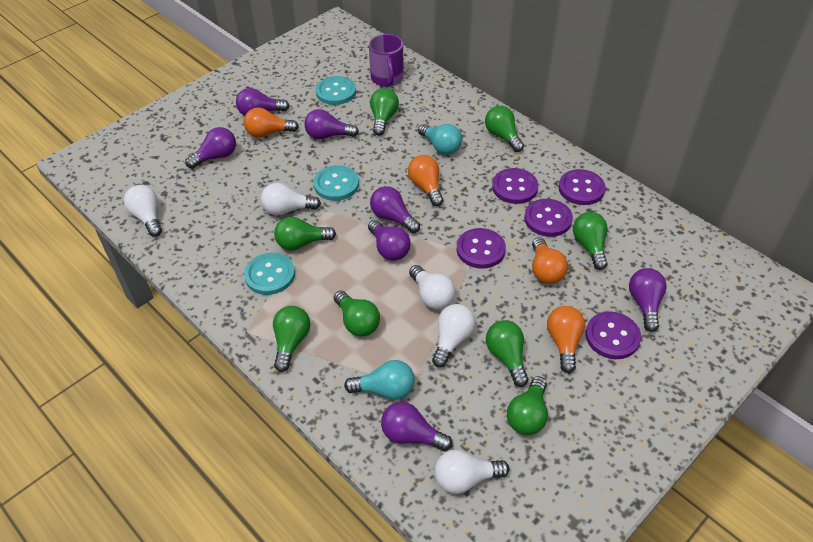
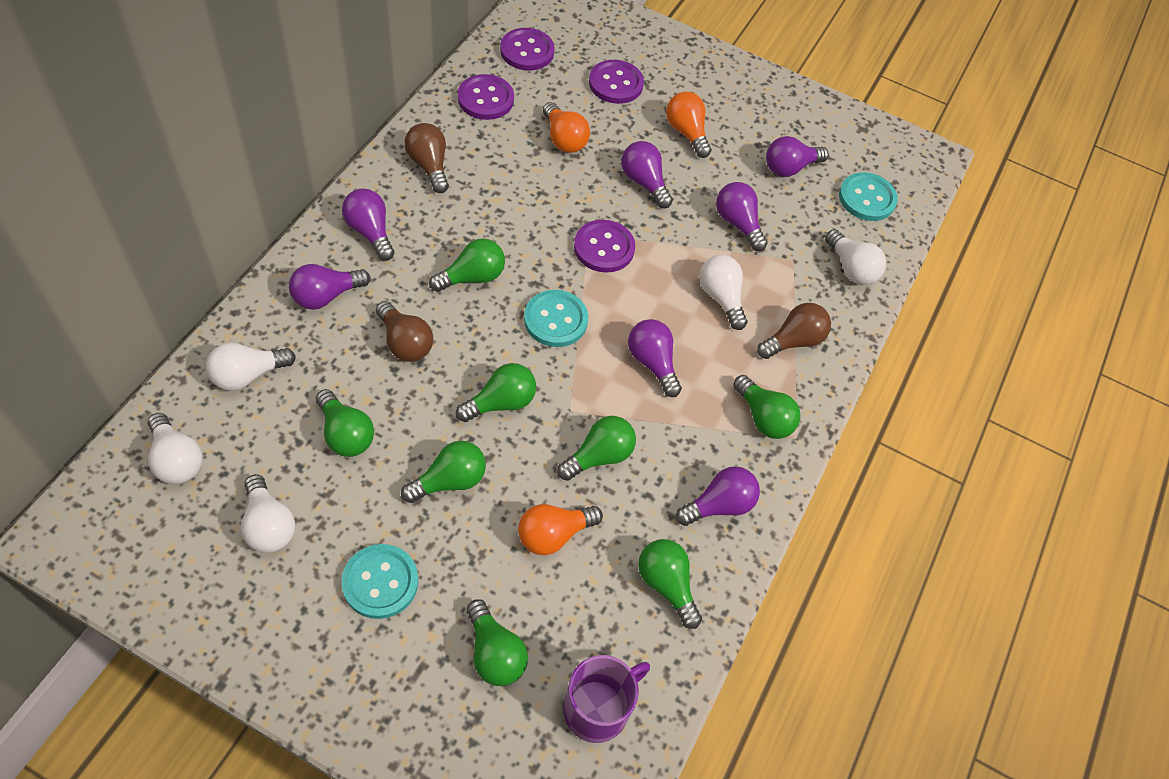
brown light bulb: none = 0 -> [376,301,433,362] [404,123,449,193] [757,303,831,359] = 3
orange light bulb: [244,108,299,138] [408,155,443,206] [532,237,568,284] [547,306,585,373] = 4 -> [518,504,603,555] [543,102,590,153] [666,92,711,158] = 3
purple button: [457,228,506,269] [492,168,538,204] [524,199,573,237] [558,169,605,205] [586,312,641,359] = 5 -> [458,74,514,120] [500,28,555,70] [574,220,635,273] [589,60,644,104] = 4
turquoise light bulb: [344,360,415,400] [418,124,462,155] = 2 -> none = 0

